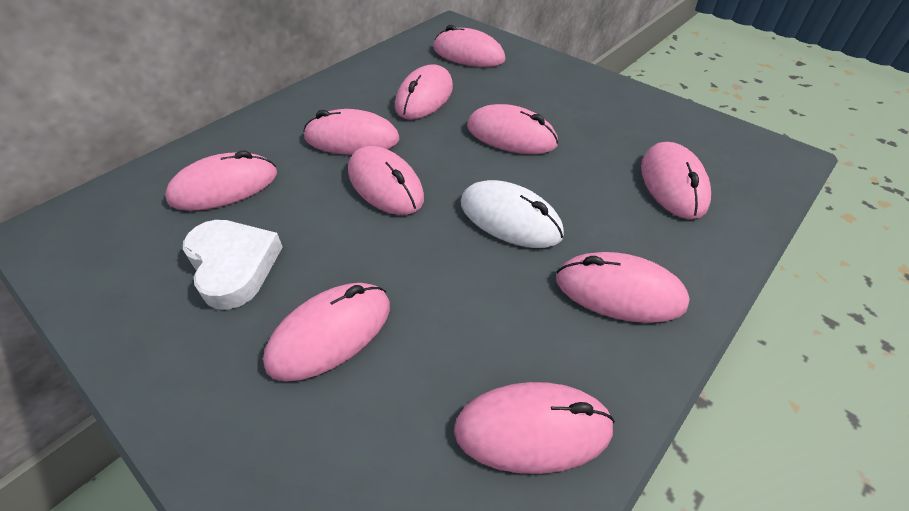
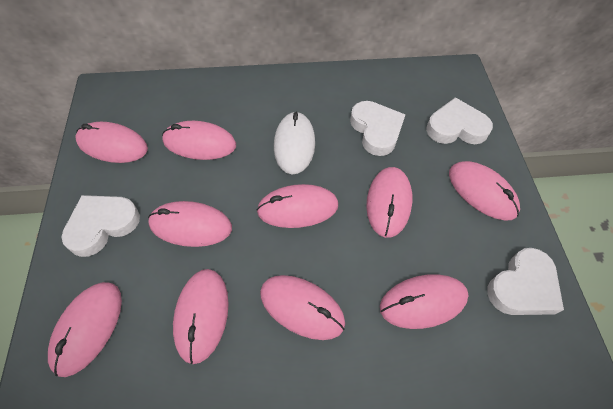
white heart: [183,220,283,310] = 1 -> [61,195,140,257] [350,101,405,156] [426,97,493,144] [487,248,564,315] = 4

